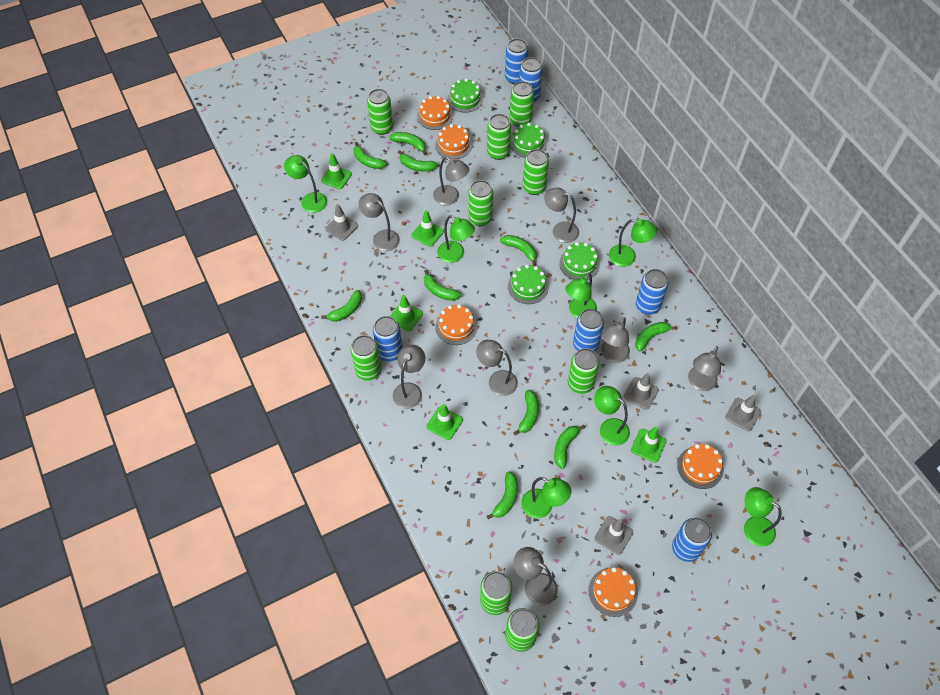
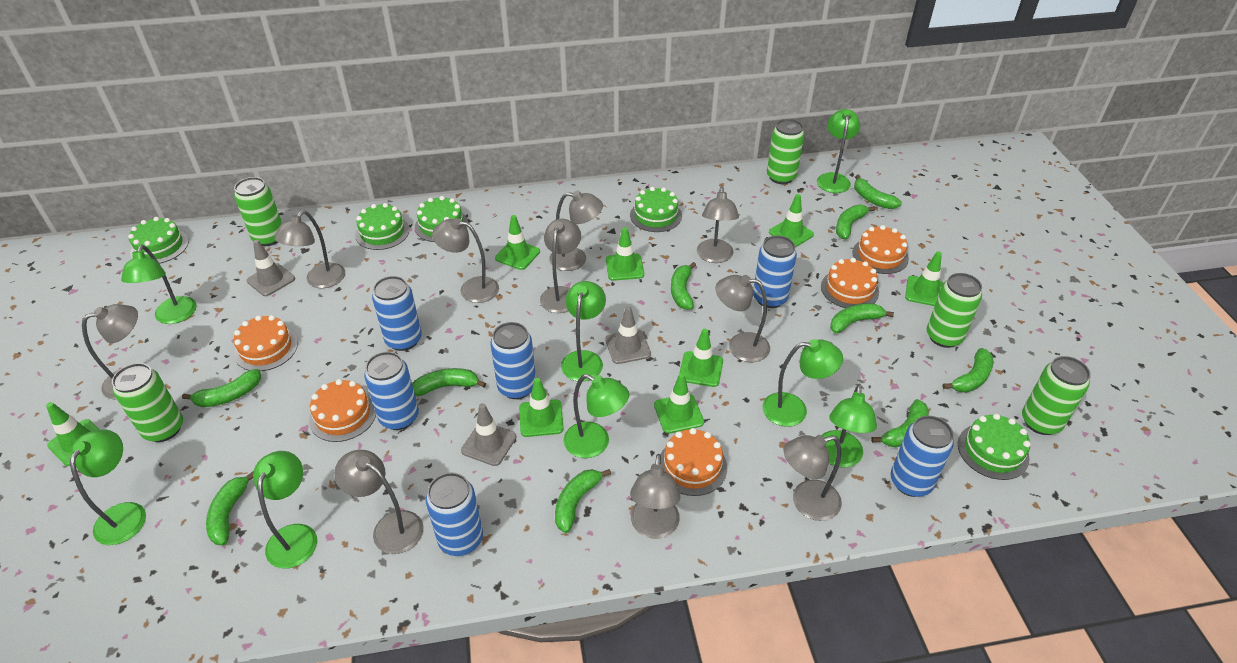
green cake: [448,79,483,112] [508,265,549,304] [510,123,547,158] [559,242,600,280] = 4 -> [128,217,189,264] [355,203,410,250] [415,196,468,242] [630,187,682,232] [958,414,1031,480] = 5
green can: [350,335,382,381] [367,89,393,135] [468,180,493,226] [480,571,512,615] [487,114,511,160] [505,608,539,652] [510,81,534,127] [523,149,549,195] [568,348,599,394] = 9 -> [112,363,183,442] [234,177,282,246] [767,119,805,184] [927,273,982,348] [1022,356,1091,435] = 5
green lamp: [284,155,327,213] [438,215,475,263] [521,477,571,518] [565,273,597,318] [594,386,630,446] [609,219,657,267] [744,487,782,547] = 7 -> [70,429,146,545] [121,245,197,324] [253,451,317,569] [561,281,606,382] [564,374,629,458] [762,339,843,427] [817,109,860,193] [822,384,877,468] = 8
green traffic cone: [321,153,352,189] [390,295,423,331] [411,210,444,247] [427,404,463,440] [631,427,666,462] = 5 -> [46,402,100,466] [495,215,540,270] [519,378,564,437] [606,227,644,281] [654,373,704,433] [679,329,723,387] [769,194,814,247] [905,251,943,306] = 8
grey lamp: [358,193,400,251] [393,344,425,409] [433,157,469,205] [476,340,518,396] [513,547,558,606] [544,187,579,243] [601,317,630,363] [688,346,721,391] = 8 -> [82,304,138,399] [274,210,345,288] [334,450,423,554] [432,218,499,303] [540,219,581,313] [549,191,603,271] [630,454,680,539] [697,186,739,263] [715,275,770,362] [783,435,842,521] = 10
grey traffic cone: [325,204,358,241] [595,516,633,555] [623,373,659,410] [725,395,761,431] = 4 -> [247,240,295,296] [461,403,516,466] [605,306,651,364] = 3

